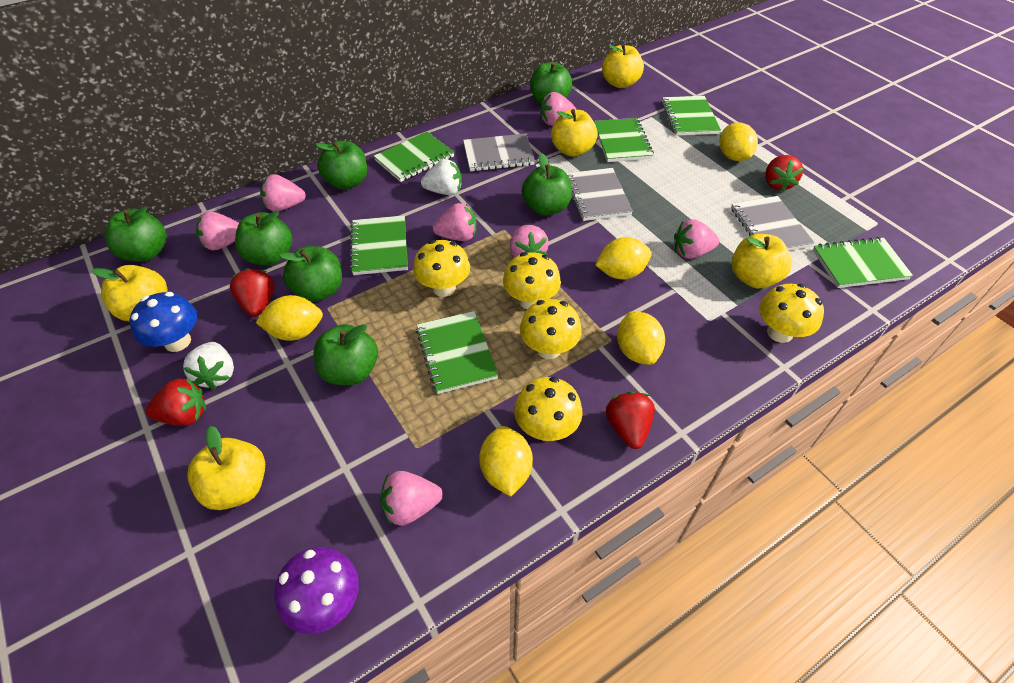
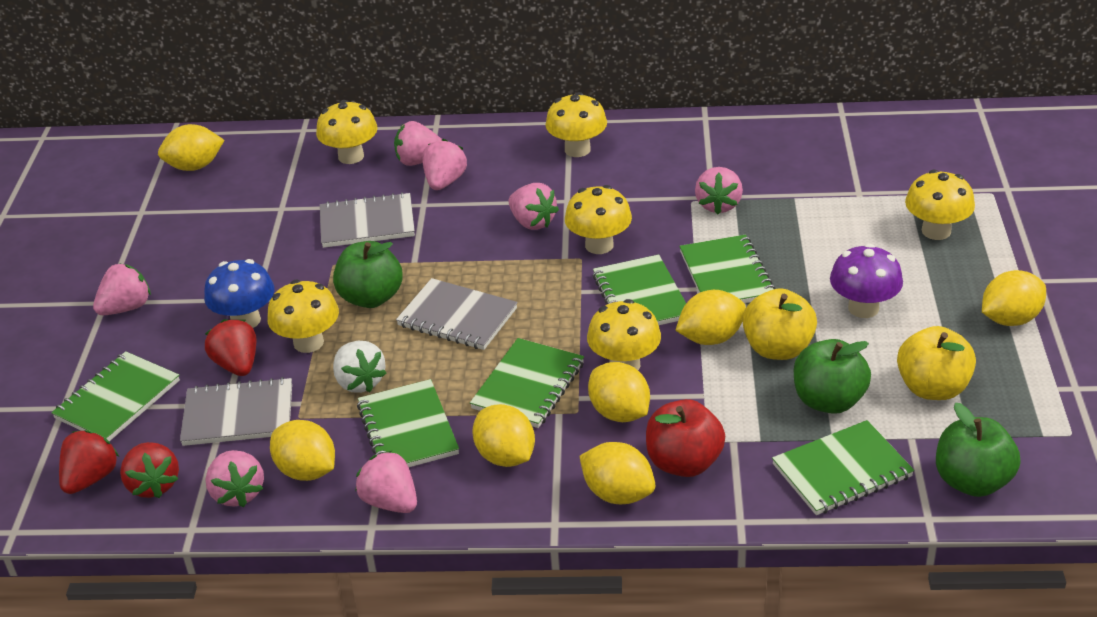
green apple: [105,206,167,262] [235,211,292,265] [279,246,342,302] [313,324,378,385] [315,141,367,190] [522,153,572,216] [531,62,573,104] = 7 -> [333,241,403,308] [794,339,871,414] [936,403,1020,497] = 3
red apple: none = 0 -> [646,399,725,477] = 1
red strawberry: [146,378,206,426] [230,269,275,317] [606,392,655,449] [765,155,803,191] = 4 -> [59,430,119,494] [120,442,179,498] [205,319,256,376] = 3
white strawberry: [183,342,234,389] [421,159,462,195] = 2 -> [333,341,386,393] = 1
yellow apple: [92,265,168,322] [187,426,265,510] [551,109,598,157] [602,44,644,88] [732,234,792,288] = 5 -> [743,288,817,360] [897,326,976,400] = 2
yellow lemon: [256,295,323,341] [479,426,533,497] [595,237,652,279] [617,312,665,365] [720,123,758,161] = 5 -> [158,124,224,171] [270,420,335,481] [472,404,535,467] [579,442,655,504] [588,362,650,422] [675,290,746,345] [982,270,1046,326] = 7
yellow mushroom: [413,240,470,297] [503,252,561,309] [514,377,582,441] [520,299,582,359] [759,284,824,343] = 5 -> [267,280,339,353] [316,100,377,164] [545,92,607,157] [565,185,632,254] [587,299,661,370] [905,170,975,240] = 6

